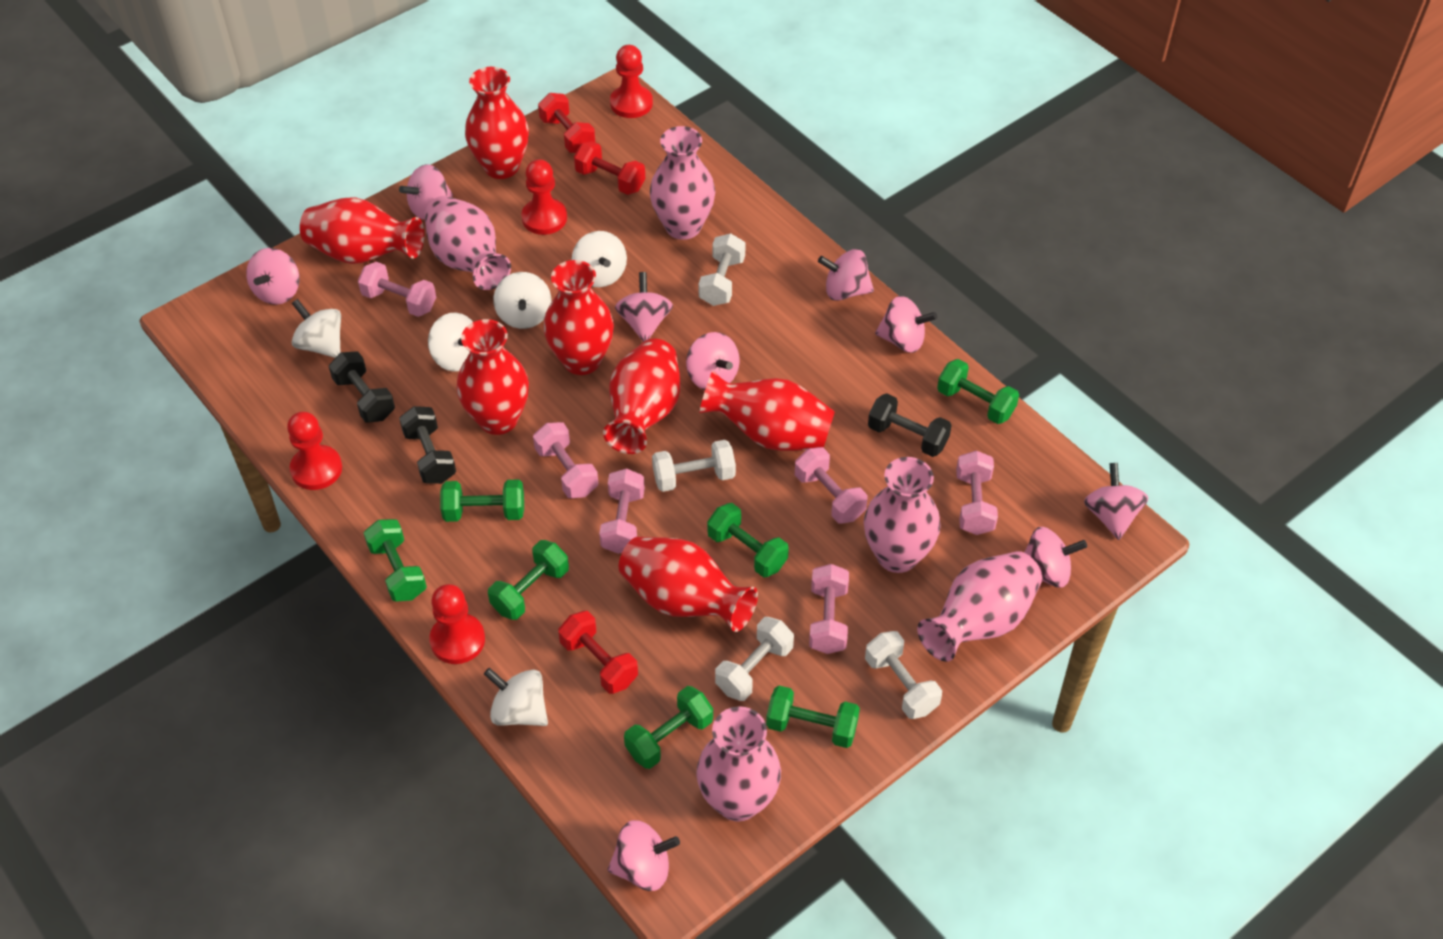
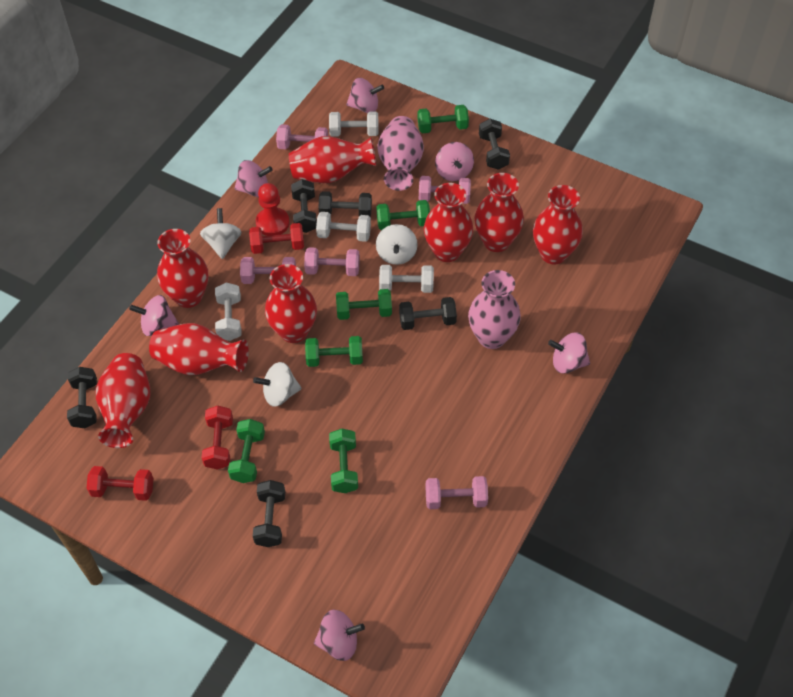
black dumbbell: [329,351,395,422] [399,406,456,484] [868,393,952,457] = 3 -> [67,367,97,428] [253,480,285,547] [291,179,317,233] [318,191,372,217] [399,297,457,330] [479,119,510,170] = 6
green dumbbell: [364,519,427,602] [440,480,524,522] [488,540,569,620] [624,686,713,769] [707,503,789,578] [766,686,860,748] [937,359,1019,424] = 7 -> [228,419,265,483] [305,336,363,367] [329,429,358,493] [336,289,392,320] [376,200,430,230] [418,105,469,133] = 6
pink dumbbell: [358,262,436,317] [533,422,599,498] [599,468,645,554] [795,447,867,524] [809,564,849,654] [956,450,998,535] = 6 -> [240,257,296,284] [276,124,328,149] [304,247,360,276] [419,176,471,204] [425,476,488,509] = 5
pink spinning top: [246,248,300,305] [399,164,453,220] [608,820,680,891] [615,272,673,342] [686,332,740,390] [818,249,874,301] [875,296,937,353] [1024,527,1087,588] [1084,463,1149,540] = 9 -> [129,295,179,336] [234,160,273,197] [314,610,365,661] [346,78,384,113] [435,142,474,181] [548,332,590,373] = 6
pink vase: [424,196,511,290] [650,126,715,240] [696,706,781,822] [864,457,941,573] [917,551,1042,662] = 5 -> [378,116,424,191] [468,270,521,349] = 2
red pawn: [287,412,342,490] [429,584,485,664] [521,159,567,235] [610,45,653,118] = 4 -> [256,183,290,236] = 1
red vase: [300,197,424,264] [457,319,529,435] [465,67,529,179] [544,260,614,375] [603,339,681,454] [619,537,758,632] [700,371,835,451] = 7 -> [96,353,150,448] [149,323,249,375] [157,229,208,308] [265,264,317,343] [289,136,376,183] [424,183,473,262] [474,173,524,252] [533,185,583,265] = 8
white spinning top: [292,299,341,358] [428,313,473,372] [484,668,548,726] [493,272,551,329] [572,231,627,287] = 5 -> [200,208,241,259] [253,362,302,407] [376,224,418,265] = 3

